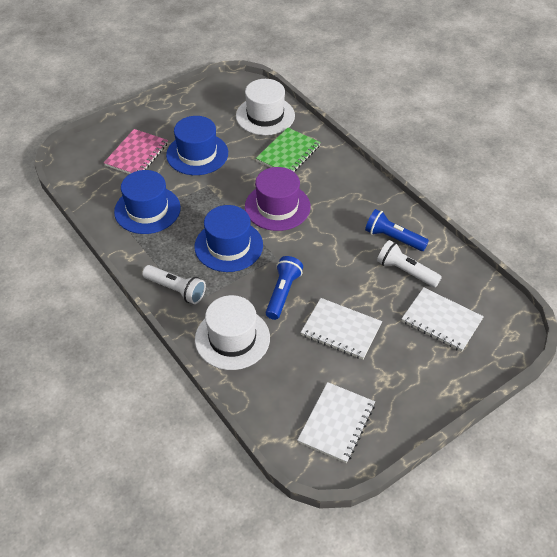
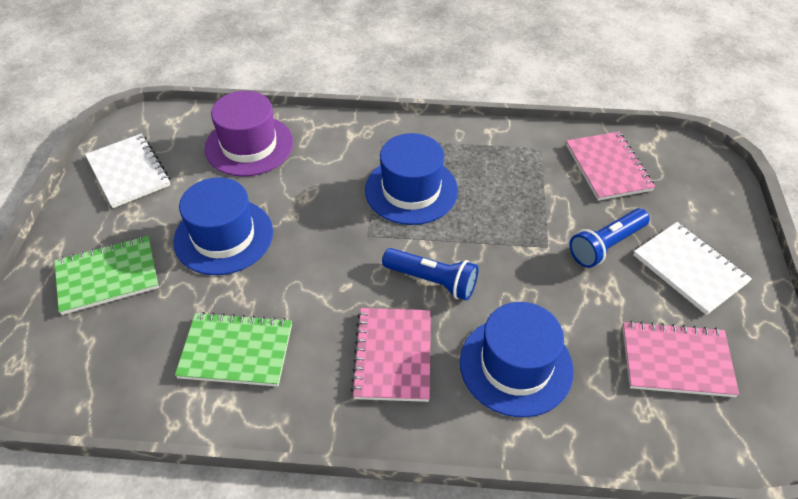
green notebook: [256,128,321,172] = 1 -> [54,236,159,315] [175,312,292,387] = 2
pink notebook: [104,129,168,174] = 1 -> [351,308,431,402] [566,132,655,201] [622,321,739,397] = 3
white flashlight: [142,265,206,304] [377,240,442,288] = 2 -> none = 0
white hat: [195,295,270,370] [236,79,295,135] = 2 -> none = 0
white notebook: [297,382,375,463] [301,298,382,360] [402,287,484,352] = 3 -> [85,133,170,208] [634,222,752,315] = 2

